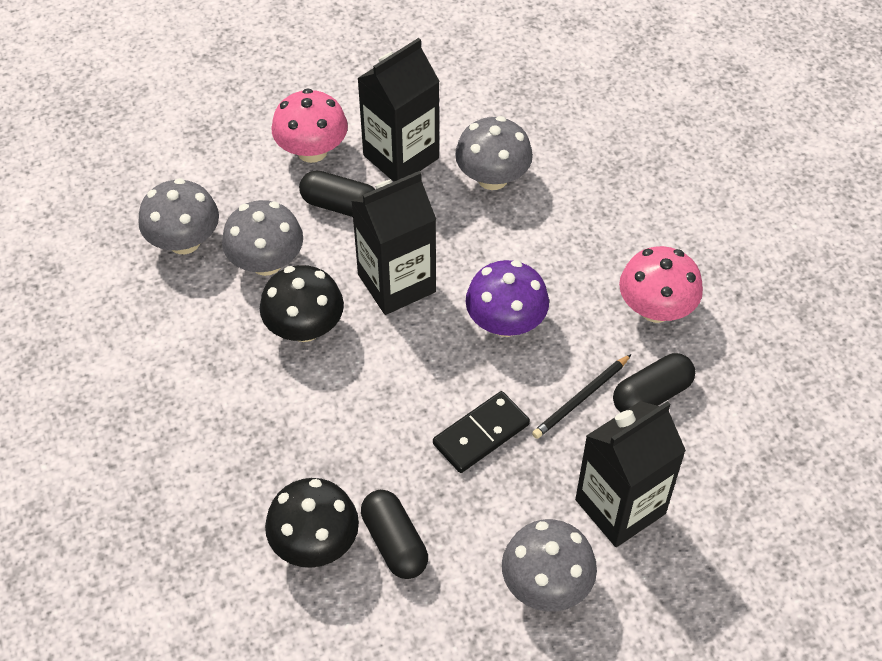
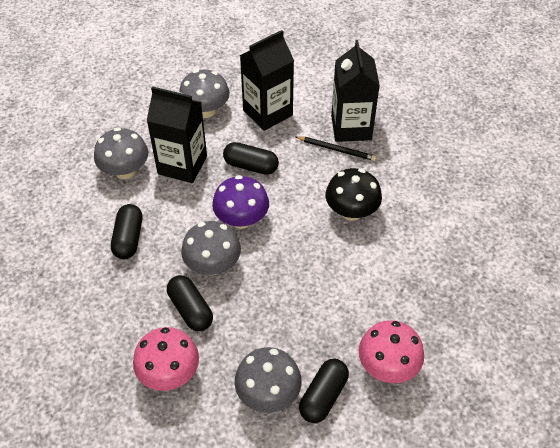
black capsule: [299,171,375,217] [361,490,428,579] [613,353,695,413] = 3 -> [111,204,142,259] [167,275,213,331] [223,142,279,175] [299,359,349,423] = 4
black domino: [433,391,530,473] = 1 -> none = 0
black mushroom: [260,265,344,342] [265,478,359,568] = 2 -> [325,168,382,221] = 1

